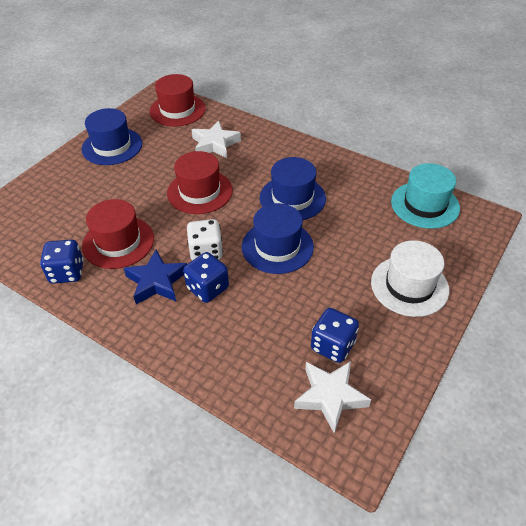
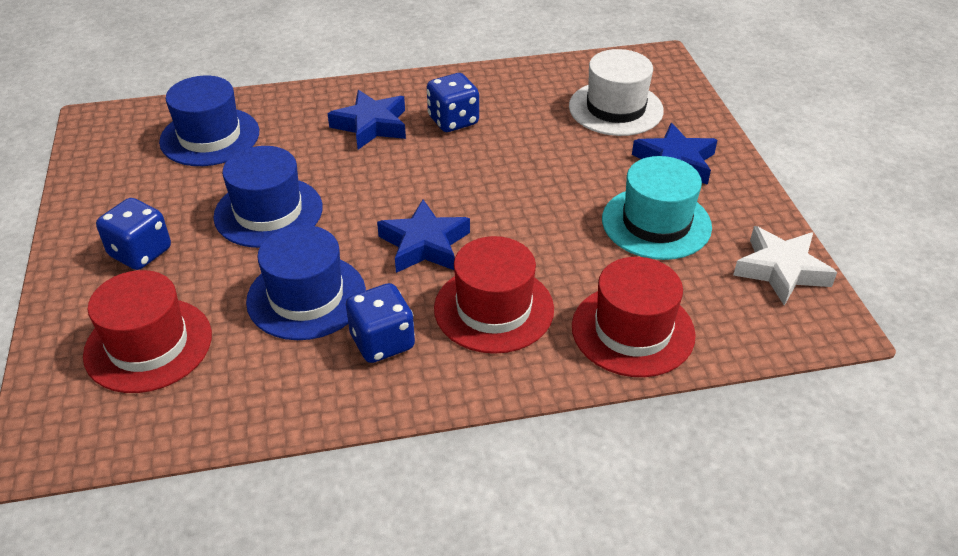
blue star: [124,250,187,304] = 1 -> [327,90,406,150] [377,199,470,273] [632,123,717,185] = 3
white dice: [187,219,223,261] = 1 -> none = 0
white star: [191,121,241,158] [294,361,371,434] = 2 -> [733,226,837,306] = 1

